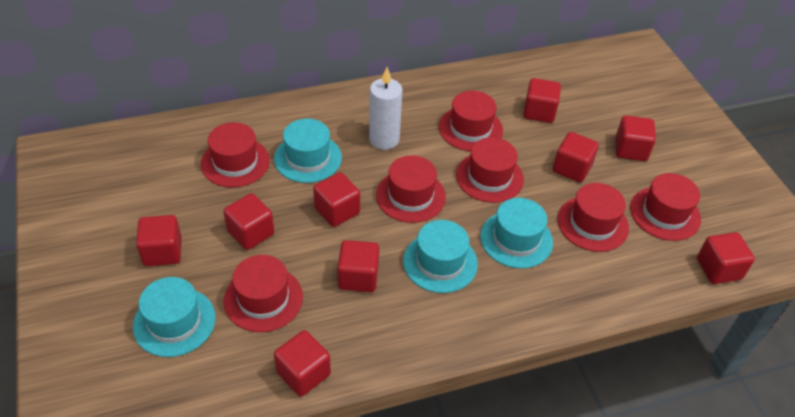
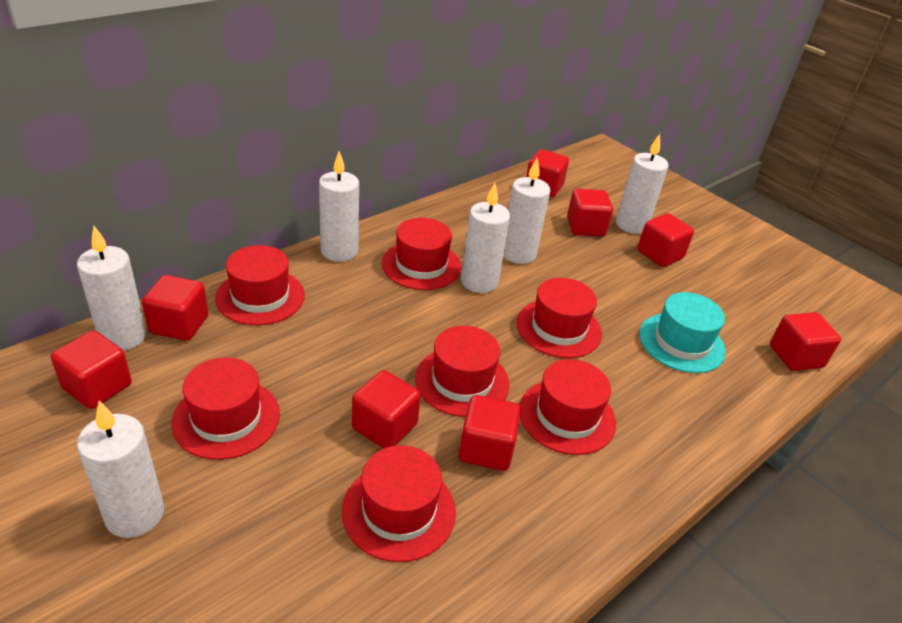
red cube: [136,215,182,266] [223,193,274,250] [274,330,331,397] [313,172,360,227] [337,240,379,292] [523,78,561,123] [553,132,599,182] [615,115,656,161] [697,232,755,284] = 9 -> [51,330,132,409] [142,275,208,341] [352,370,421,449] [459,395,521,471] [526,149,569,197] [567,189,613,237] [637,213,694,267] [770,312,841,371] = 8
turquoise hat: [133,277,216,357] [274,119,342,183] [403,220,478,293] [480,198,553,269] = 4 -> [639,292,726,373] = 1
white candle: [369,67,402,150] = 1 -> [77,226,147,351] [77,401,164,538] [319,151,359,262] [461,183,510,293] [504,158,550,264] [616,134,669,234] = 6

